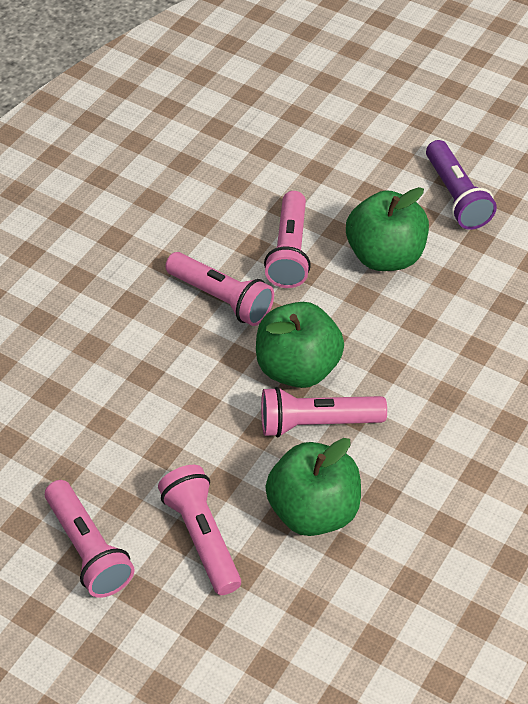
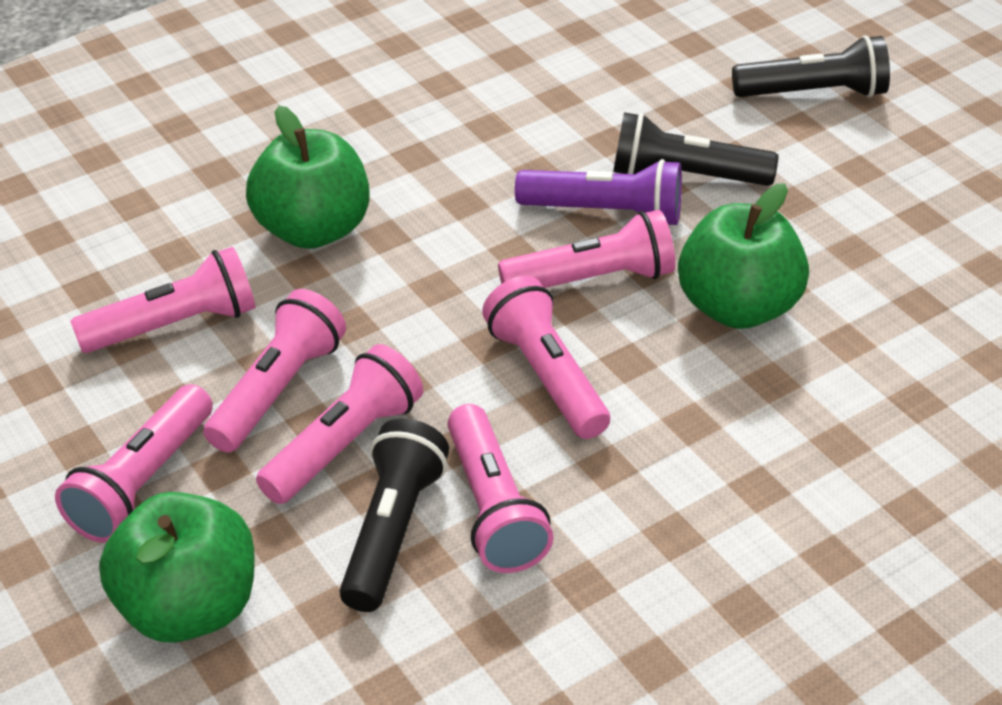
black flashlight: none = 0 -> [340,418,449,612] [613,112,779,186] [732,35,890,98] = 3
pink flashlight: [45,480,134,598] [158,465,241,595] [165,252,274,326] [261,387,387,437] [264,191,311,288] = 5 -> [55,384,213,543] [70,247,255,353] [203,289,346,453] [256,344,423,504] [448,404,554,573] [482,276,610,439] [498,210,675,288] = 7

